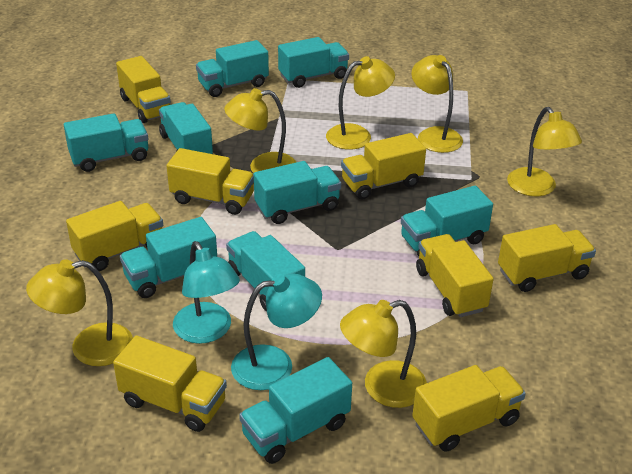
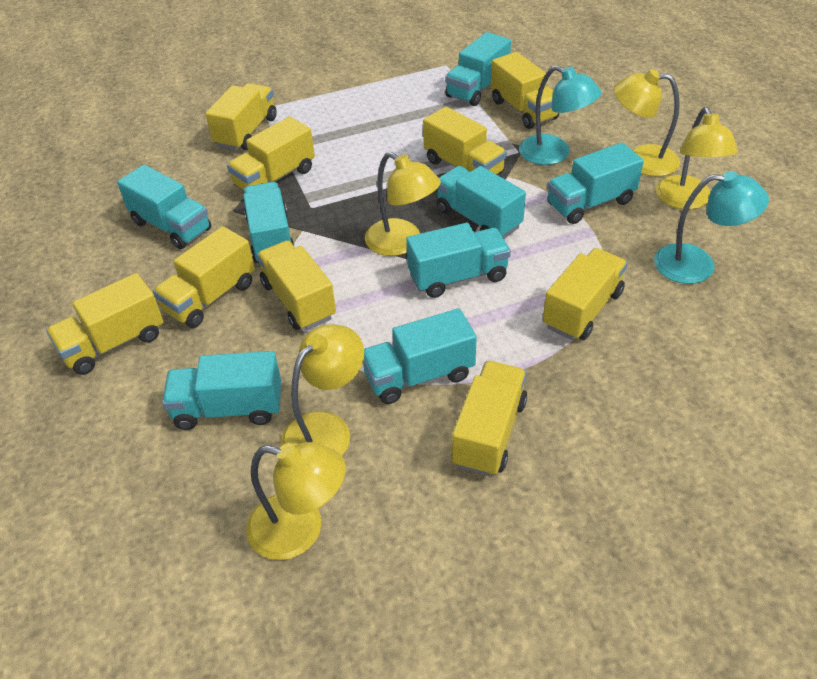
turquoise truck: [64,113,148,172] [120,217,217,298] [159,102,213,154] [196,40,269,97] [226,231,305,312] [239,357,352,464] [254,161,341,224] [278,37,349,88] [401,186,493,256] = 9 -> [117,165,211,249] [162,351,281,430] [243,182,295,263] [363,308,477,404] [406,223,511,298] [437,166,526,239] [445,32,511,106] [547,142,644,224] = 8
yellow lamp: [26,259,133,366] [224,88,296,173] [326,56,395,150] [340,300,427,408] [411,55,463,153] [507,107,582,196] = 6 -> [246,442,346,560] [281,324,364,456] [365,152,441,256] [613,69,680,176] [656,107,738,209] = 5
yellow truck: [66,201,163,271] [113,335,227,432] [116,56,171,123] [167,148,254,215] [341,133,426,200] [412,365,526,452] [416,234,494,317] [498,224,596,292] = 8 -> [46,273,164,375] [153,226,255,328] [205,83,277,150] [227,116,315,190] [257,240,336,330] [423,106,507,175] [452,361,527,476] [491,52,559,129] [543,248,628,340] = 9

